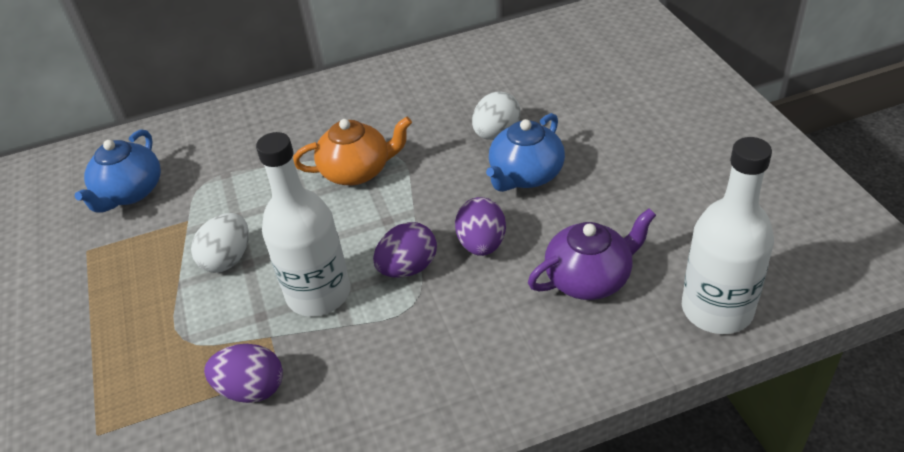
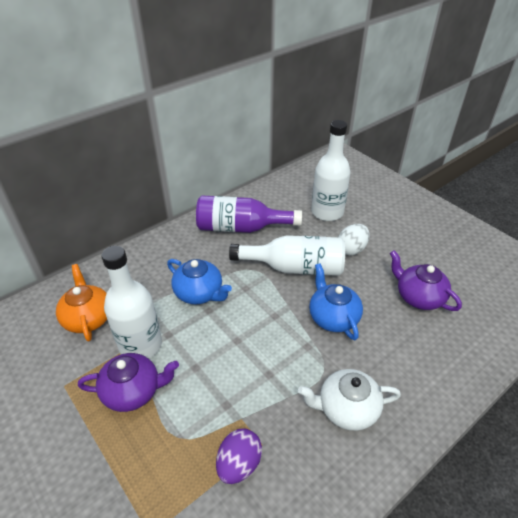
purple bottle: none = 0 -> [196,195,302,233] = 1
purple egg: [204,344,283,403] [373,222,437,278] [455,197,506,256] = 3 -> [216,429,262,484] = 1
purple teapot: [528,208,656,300] = 1 -> [78,353,179,412] [390,250,462,311] = 2
white bottle: [256,132,350,317] [682,137,774,334] = 2 -> [101,246,162,359] [229,235,345,276] [311,120,351,221] = 3
white egg: [191,213,249,273] [472,91,520,140] = 2 -> [338,224,370,256] = 1
white teapot: none = 0 -> [298,369,401,431] = 1

